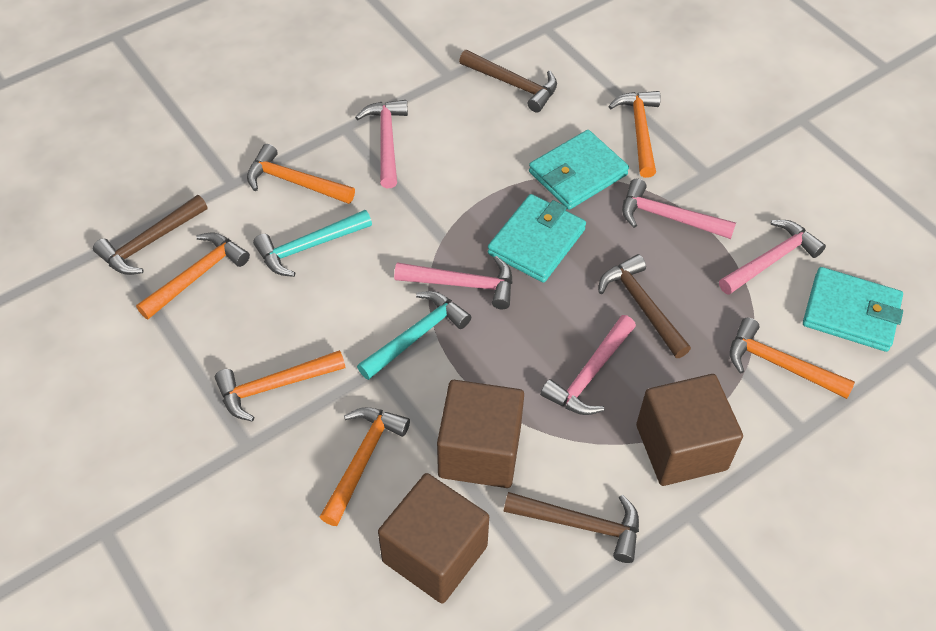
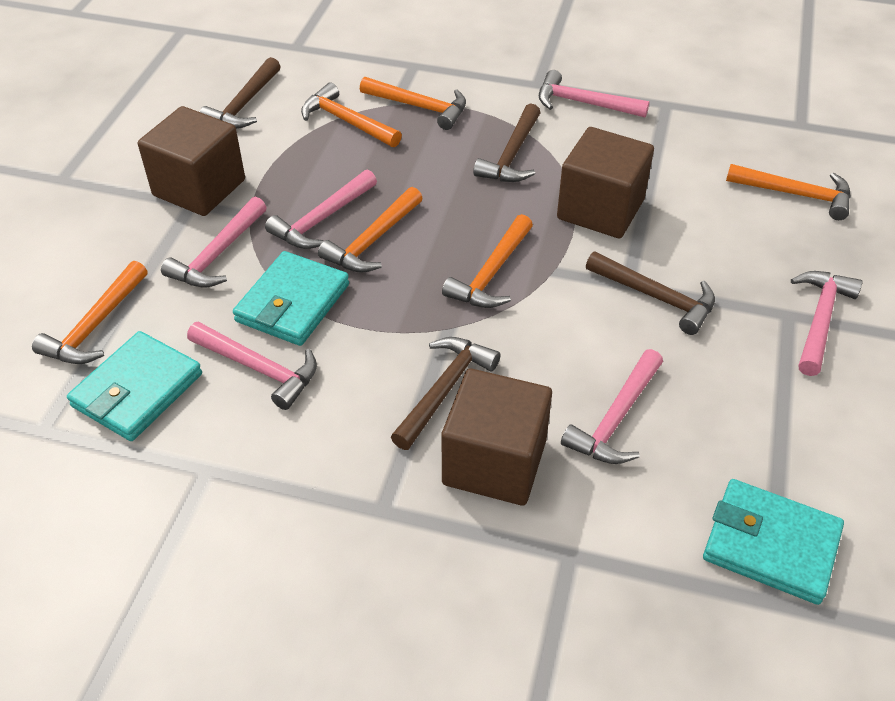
pink hammer: [355,100,408,188] [394,256,513,309] [540,315,636,415] [622,179,736,239] [719,220,826,295] = 5 -> [161,197,267,287] [187,322,317,410] [265,170,377,249] [539,70,650,118] [561,349,663,464] [791,271,863,376] = 6
turquoise hammer: [253,210,372,277] [357,291,471,380] = 2 -> none = 0

